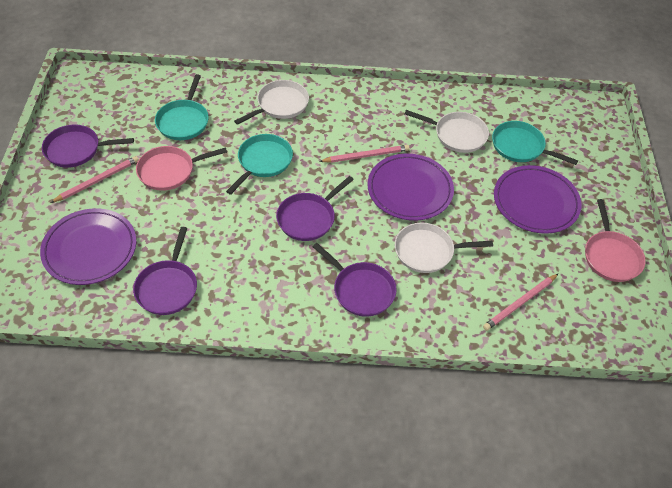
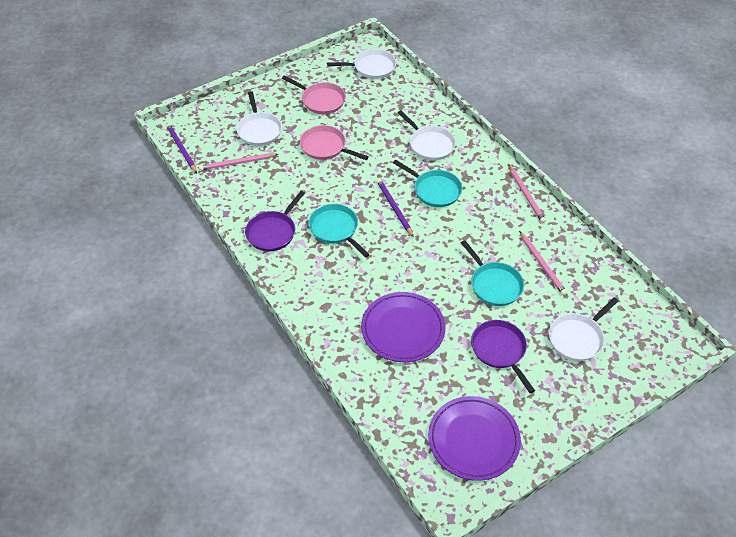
purple pan: [42,124,134,168] [133,227,197,315] [276,176,354,241] [313,243,397,317] = 4 -> [245,191,305,251] [471,320,535,393] = 2
purple pencil: none = 0 -> [166,123,197,173] [377,179,414,237] = 2
purple plate: [40,208,136,285] [367,154,454,221] [494,165,582,234] = 3 -> [361,292,445,362] [428,396,521,481] = 2
white pan: [234,80,309,125] [395,223,493,273] [404,110,489,153] = 3 -> [237,91,282,146] [327,49,396,79] [398,111,456,160] [549,297,618,361] = 4

